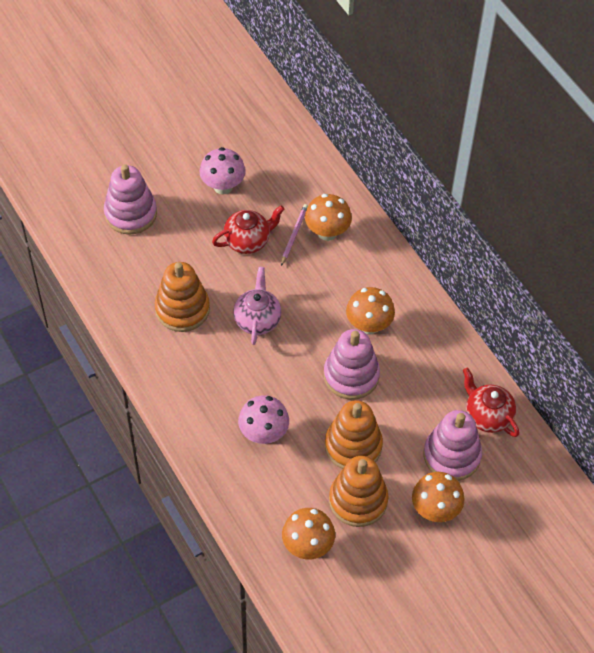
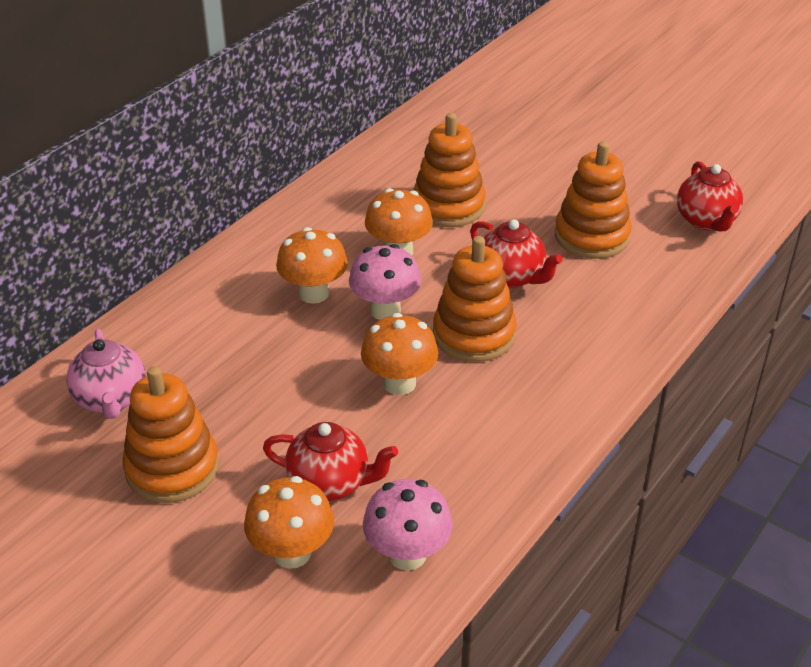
orange stacking toy: [155,262,210,332] [325,400,383,469] [329,456,389,527] = 3 -> [122,366,219,503] [413,113,486,227] [433,236,517,362] [555,141,632,259] = 4
pink pencil: [281,204,308,266] = 1 -> none = 0
pink stacking toy: [104,164,157,235] [324,329,380,400] [424,410,482,481] = 3 -> none = 0
red teapot: [212,205,285,254] [463,368,519,437] = 2 -> [263,422,398,501] [470,219,563,288] [677,161,743,231] = 3

